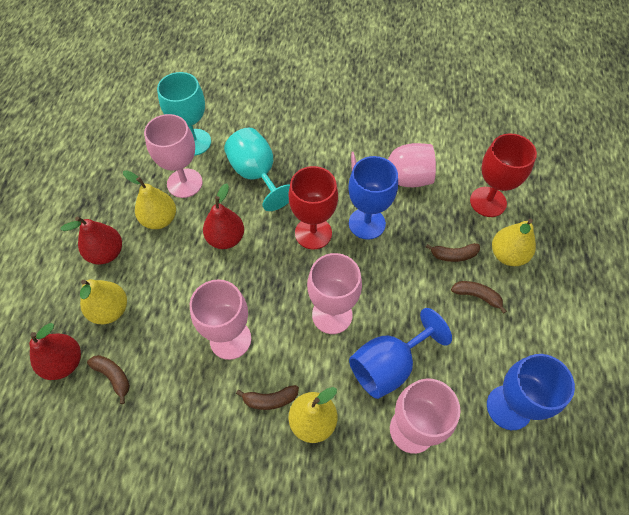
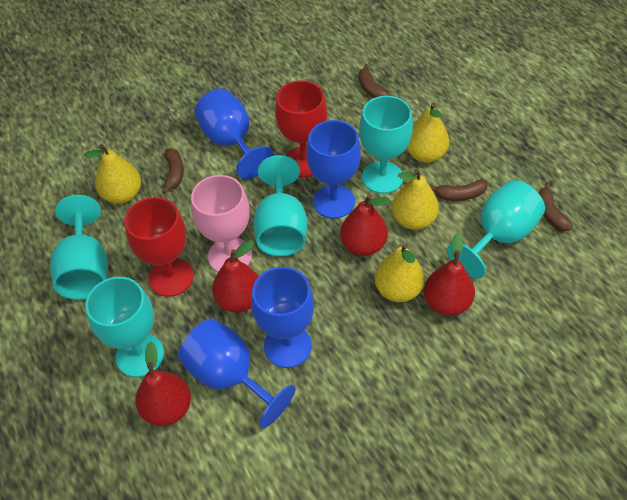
blue goblet: [348,156,398,240] [349,308,452,399] [487,354,575,430] = 3 -> [178,318,296,428] [194,89,274,179] [251,267,314,368] [306,120,361,219] = 4
pink goblet: [144,114,203,198] [190,279,251,360] [307,253,362,334] [351,143,436,187] [390,379,460,454] = 5 -> [191,175,252,272] = 1
red pear: [29,323,81,380] [61,216,122,264] [203,184,244,249] = 3 -> [135,342,191,426] [212,240,259,312] [340,195,390,256] [424,233,475,316] = 4
turquoise goblet: [157,72,211,156] [224,128,290,211] = 2 -> [50,195,108,300] [86,277,164,377] [254,155,307,256] [359,96,413,194] [447,180,545,279] = 5

